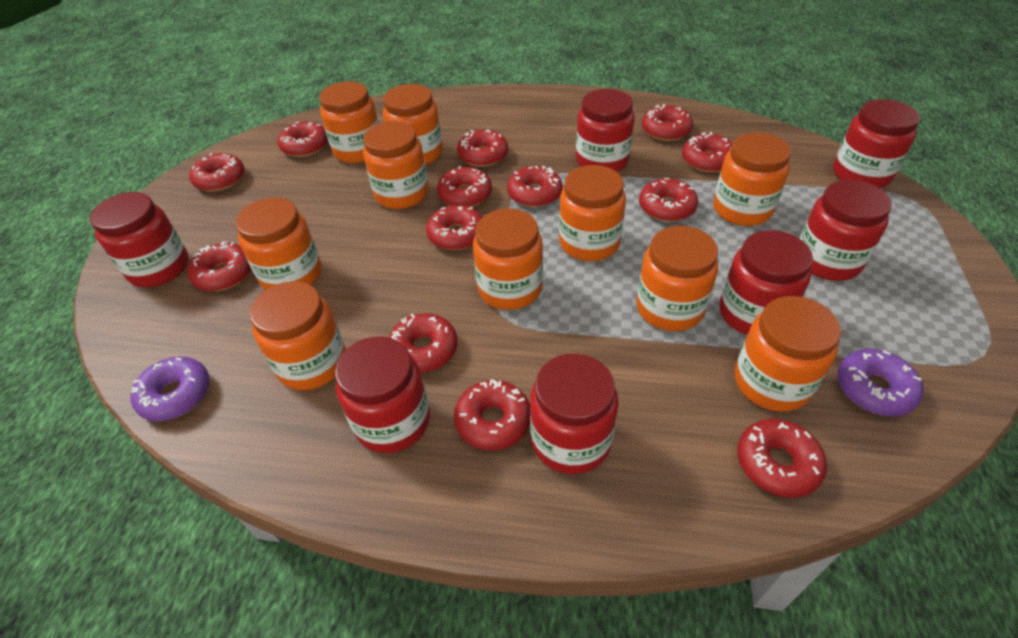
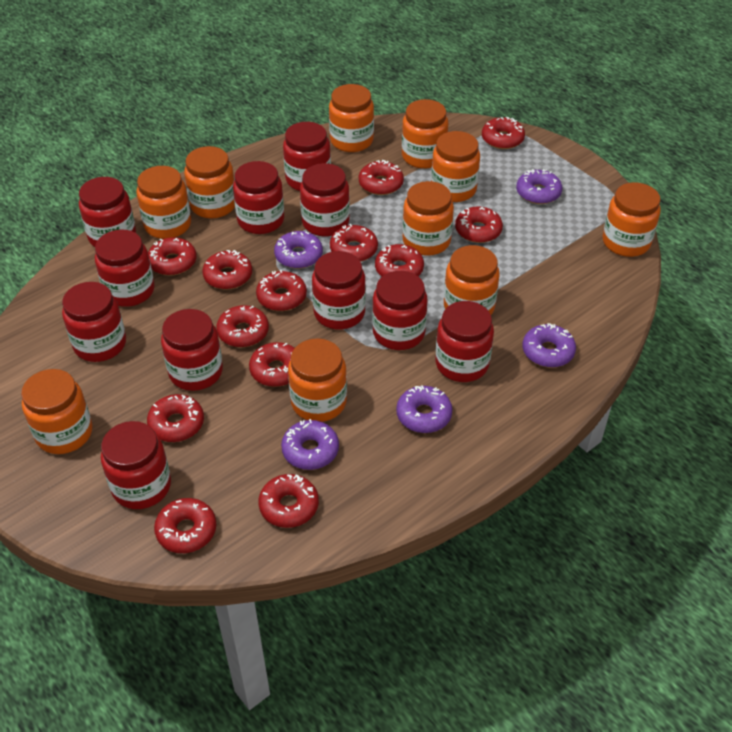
purple donut: [130,356,210,421] [837,349,923,416] = 2 -> [274,231,323,269] [281,419,339,470] [396,385,453,433] [516,169,562,204] [523,323,576,368] = 5
red jar: [90,192,189,287] [335,336,430,453] [530,354,619,474] [576,89,634,172] [719,230,813,335] [800,180,892,281] [833,99,920,188] = 7 -> [62,282,126,362] [79,177,136,247] [95,230,155,307] [101,421,171,509] [161,309,223,391] [233,161,284,234] [283,122,331,191] [300,163,350,236] [312,251,366,329] [372,271,428,350] [435,301,494,382] = 11

